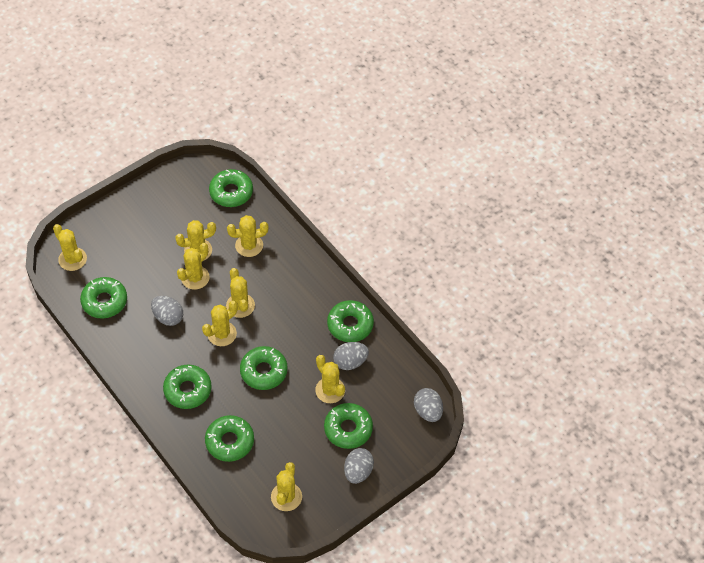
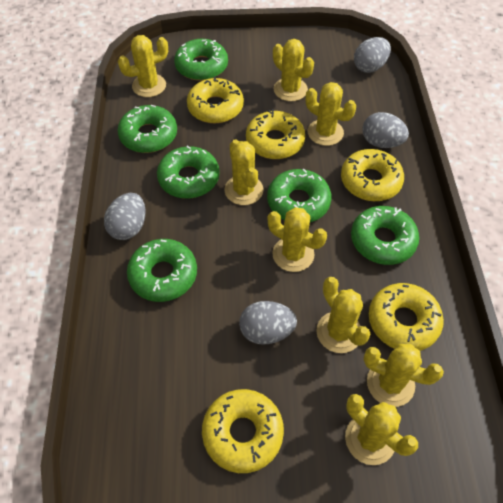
green donut: [80,277,127,319] [163,365,212,409] [205,415,254,462] [209,169,253,207] [240,346,288,390] [324,403,373,449] [327,300,374,342] = 7 -> [117,105,177,153] [127,239,197,302] [157,146,219,199] [174,39,228,81] [267,169,332,222] [351,206,419,265] = 6
yellow donut: none = 0 -> [187,77,244,124] [202,389,284,473] [246,109,305,159] [341,149,404,201] [369,283,444,351] = 5

